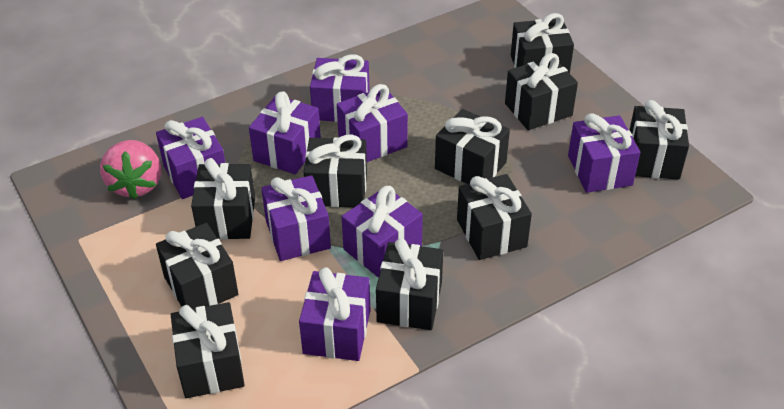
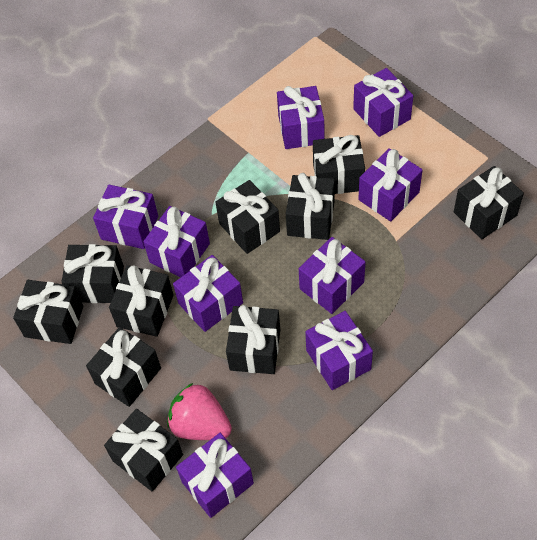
purple gift: [156,117,225,199] [249,91,321,174] [261,175,331,261] [299,267,370,361] [310,54,370,122] [337,84,408,162] [342,186,423,278] [568,114,641,193] = 8 -> [93,185,158,249] [143,206,210,277] [173,255,243,332] [176,433,254,518] [277,86,324,149] [299,237,365,314] [305,311,373,390] [353,68,413,137] [358,148,423,221] = 9

